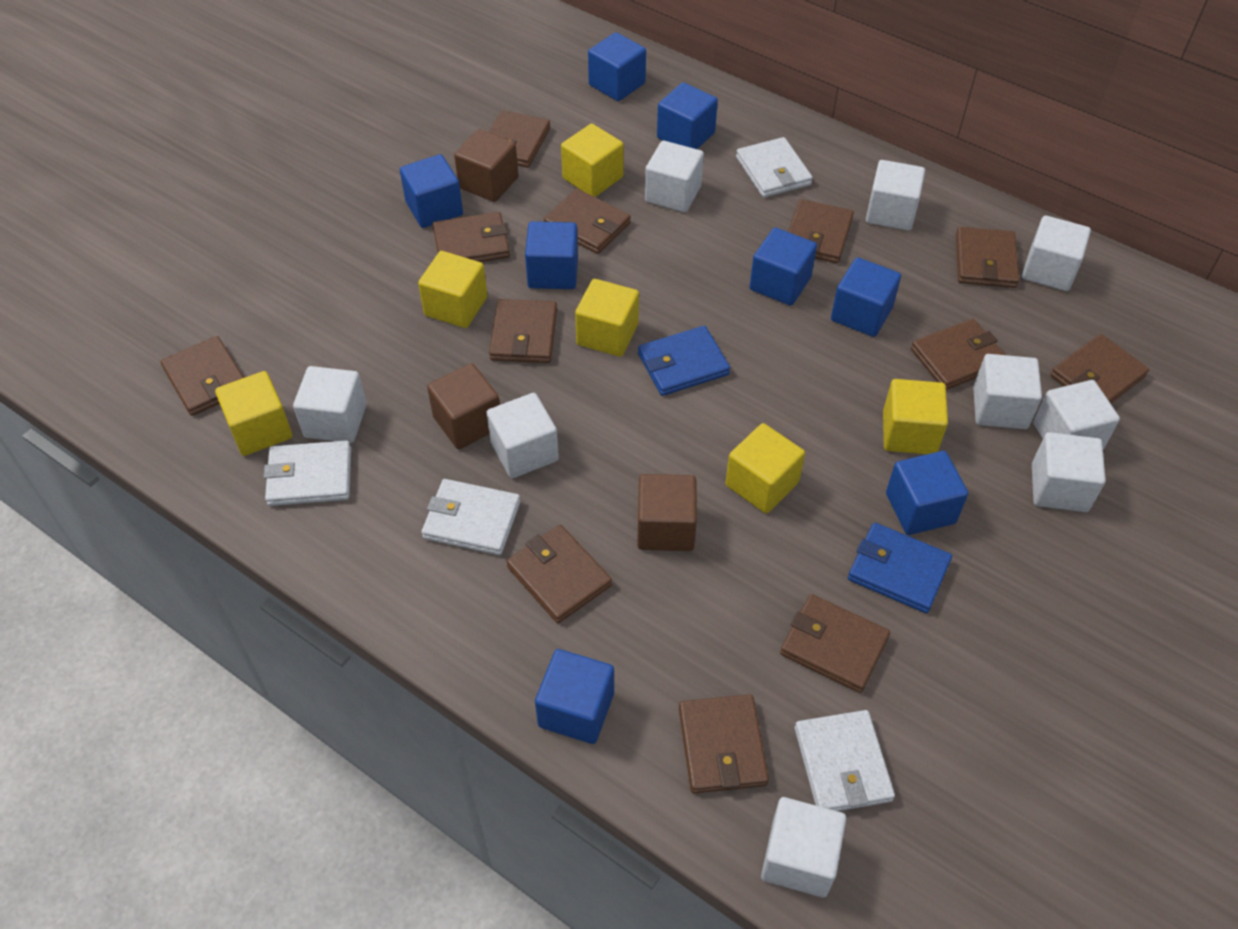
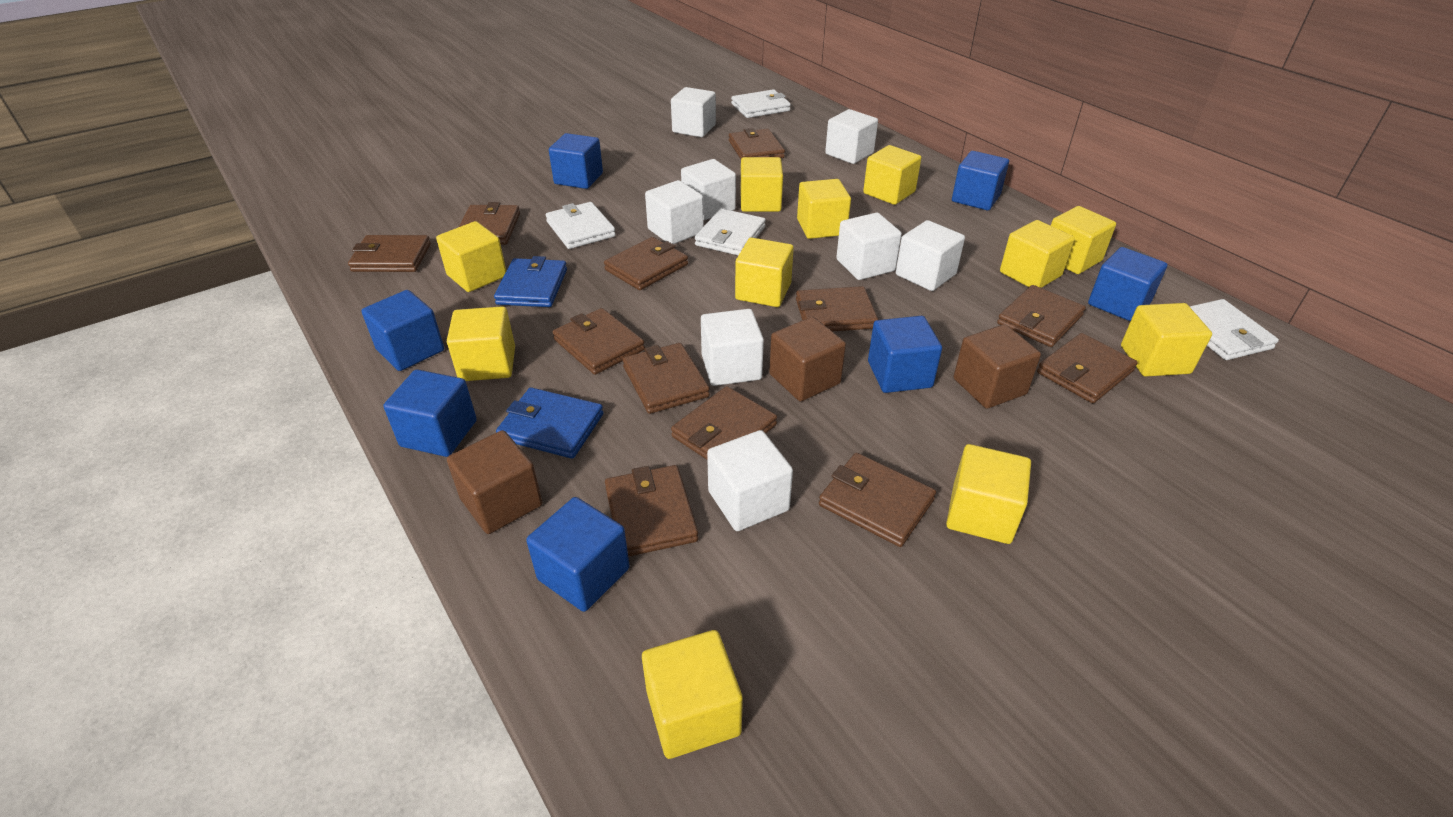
blue cube: [400,154,463,228] [525,221,578,289] [535,649,614,744] [588,32,646,101] [657,82,718,149] [750,228,817,306] [831,257,901,337] [886,451,968,535] = 8 -> [361,290,444,371] [383,369,477,457] [526,497,630,612] [549,133,603,189] [868,316,942,393] [952,151,1009,210] [1088,247,1167,321] = 7
white cube: [293,366,367,443] [486,393,559,478] [645,141,704,212] [761,797,846,897] [866,160,925,231] [973,354,1042,429] [1022,215,1091,291] [1032,432,1106,512] [1033,380,1120,449] = 9 -> [645,180,704,244] [671,87,716,137] [681,159,736,220] [701,309,764,386] [707,430,793,531] [825,109,878,164] [836,213,902,280] [896,220,965,291] = 8
yellow cube: [215,371,292,456] [418,251,487,328] [561,124,624,197] [575,279,639,357] [726,423,805,514] [883,379,948,454] = 6 -> [436,221,506,292] [447,306,515,381] [642,630,743,759] [735,237,794,307] [741,157,783,212] [797,179,851,239] [863,145,921,205] [946,444,1031,544] [1000,220,1075,288] [1051,206,1116,274] [1121,303,1212,377] = 11

